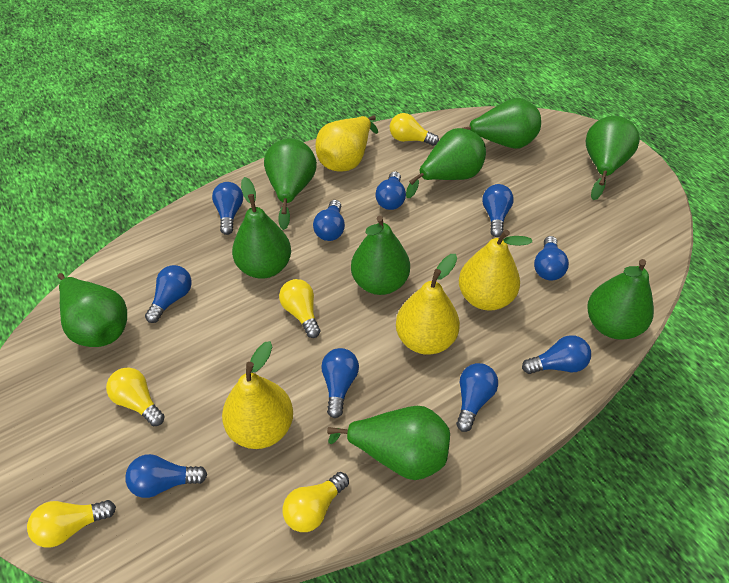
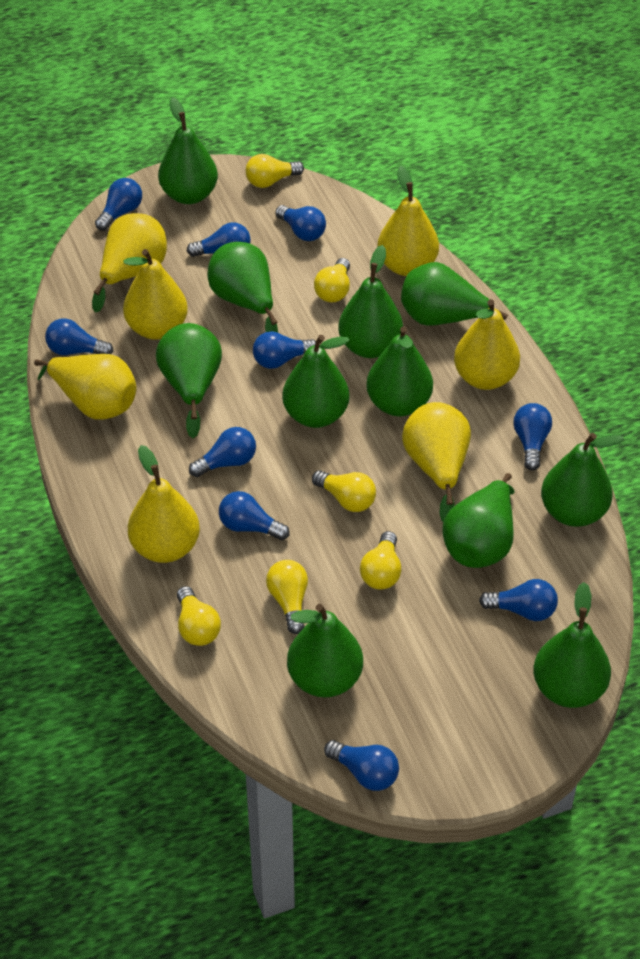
green pear: [58,273,127,347] [232,177,291,279] [264,138,317,230] [327,406,450,480] [351,216,410,295] [406,128,486,198] [463,98,541,149] [586,116,640,200] [587,259,654,340] = 9 -> [156,323,222,438] [158,97,218,204] [207,242,278,333] [282,335,349,428] [287,604,363,698] [338,245,403,358] [366,326,433,416] [401,262,508,326] [442,473,515,568] [533,582,611,708] [541,433,624,527] = 11
yellow light bulb: [27,500,116,548] [106,368,165,426] [279,279,321,338] [283,472,349,532] [390,113,439,146] = 5 -> [177,586,221,646] [246,154,304,188] [266,560,308,634] [312,470,376,512] [314,258,350,303] [360,531,401,590] = 6
yellow pear: [222,341,293,449] [315,115,378,171] [396,254,460,355] [459,230,532,311] = 4 -> [34,354,136,420] [92,213,167,312] [123,249,188,340] [128,445,200,563] [377,166,439,276] [402,402,471,522] [454,300,520,390] = 7

